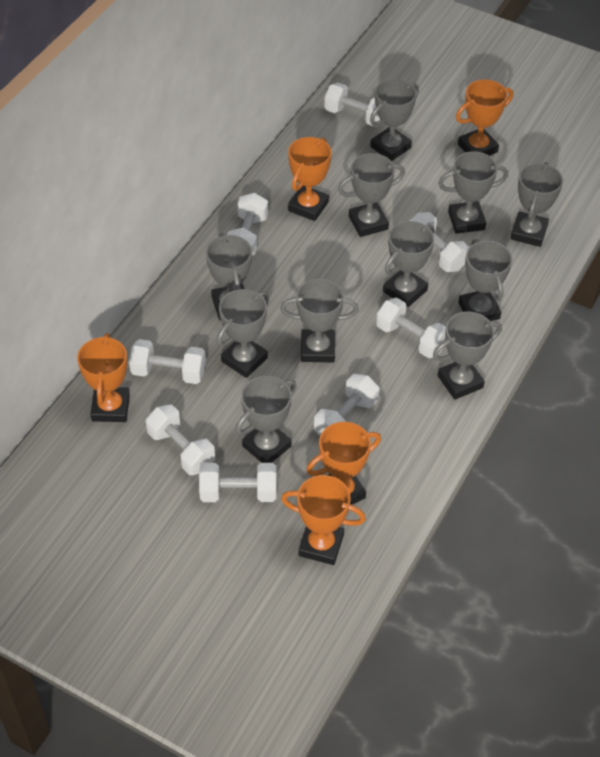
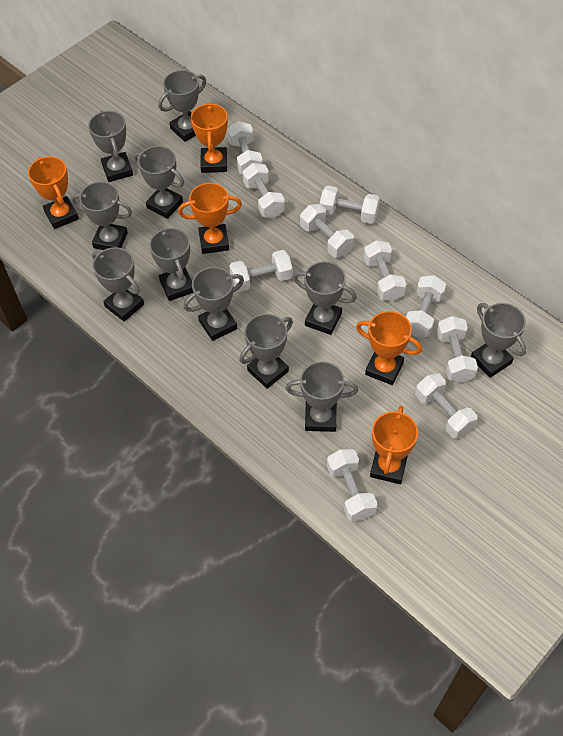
white dumbbell: [129,339,206,384] [146,404,215,475] [199,463,276,502] [227,193,268,256] [314,374,379,436] [324,83,384,127] [376,297,446,358] [410,212,469,272] = 8 -> [228,121,263,174] [229,250,293,292] [242,163,285,218] [300,204,354,257] [320,186,380,224] [327,449,377,521] [363,240,406,301] [406,275,446,337] [415,373,477,439] [437,316,478,383] = 10

